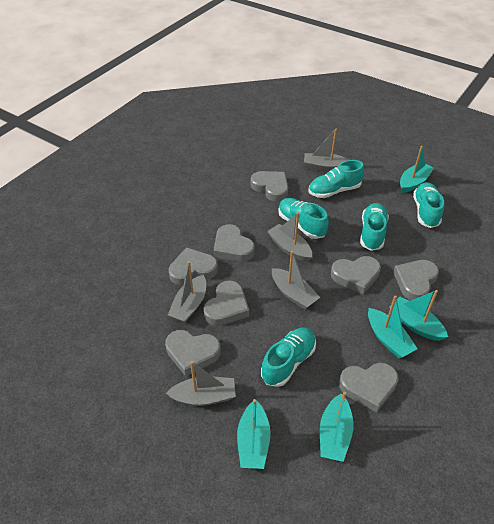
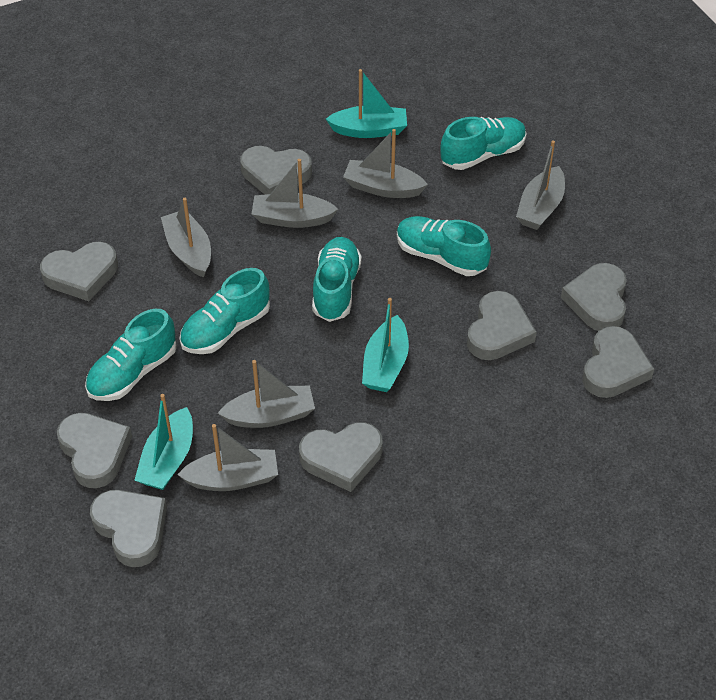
grey boat: [166,361,236,406] [168,261,206,323] [267,212,312,262] [272,251,320,309] [304,129,349,172] = 5 -> [161,198,211,278] [177,424,278,491] [218,360,315,428] [252,159,338,228] [343,129,428,198] [516,140,565,230] = 6
turquoise boat: [237,399,271,469] [320,392,354,462] [368,295,418,358] [389,290,448,341] [400,146,434,193] = 5 -> [134,394,193,490] [326,69,407,138] [362,298,409,392] = 3

